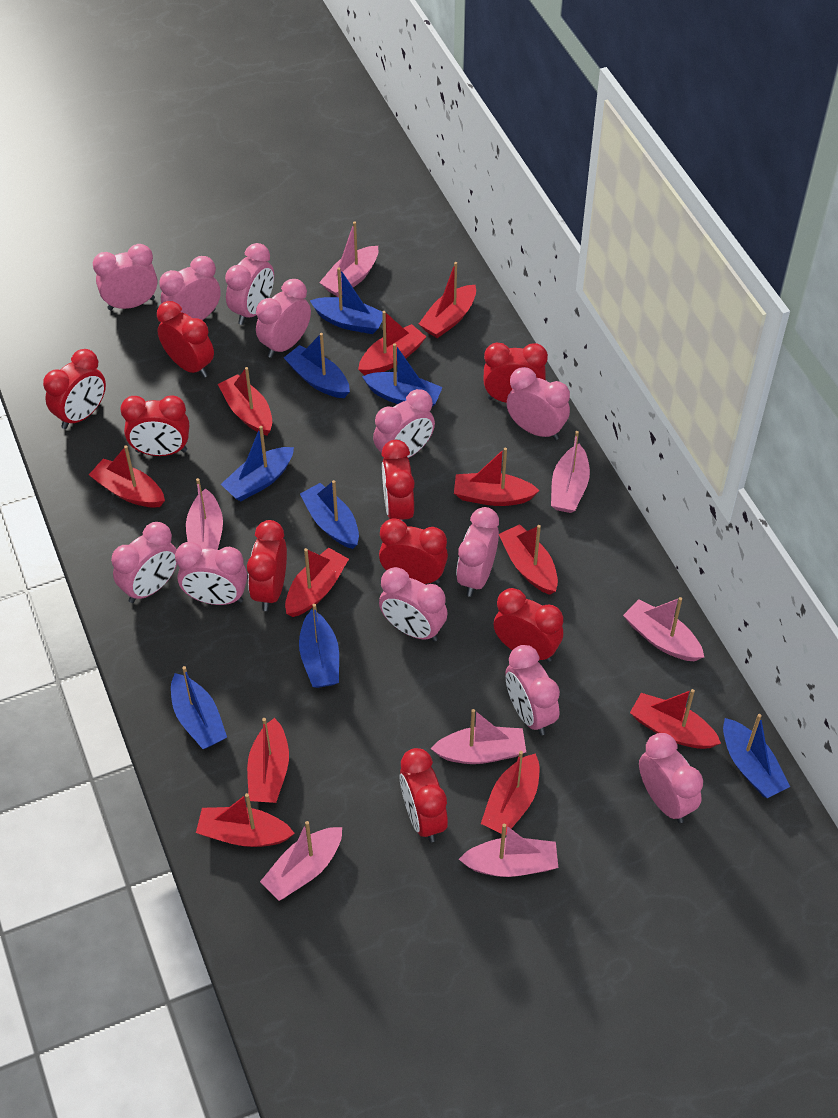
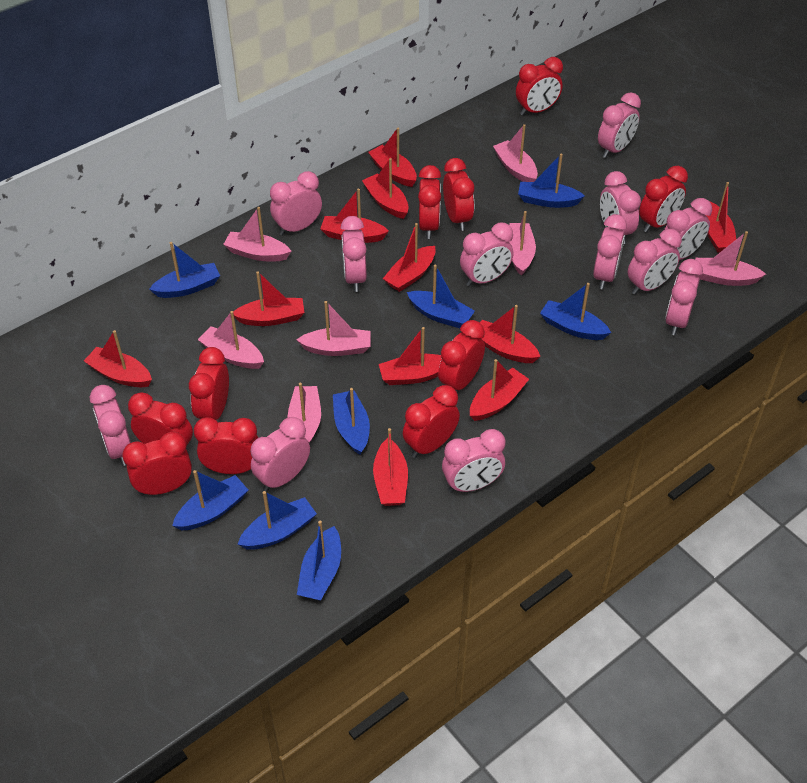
red clock: [43,349,106,429] [120,396,189,456] [157,301,214,378] [247,520,287,611] [379,519,448,584] [382,440,415,522] [399,748,448,842] [484,343,548,403] [494,588,563,662] = 9 -> [122,432,192,496] [128,392,193,454] [189,347,229,420] [194,417,258,474] [403,385,460,458] [418,165,441,239] [438,320,485,390] [443,158,474,231] [516,57,563,116] [639,166,688,232] = 10

